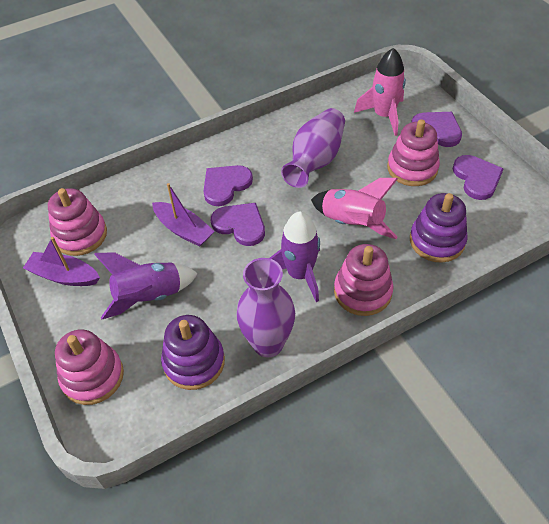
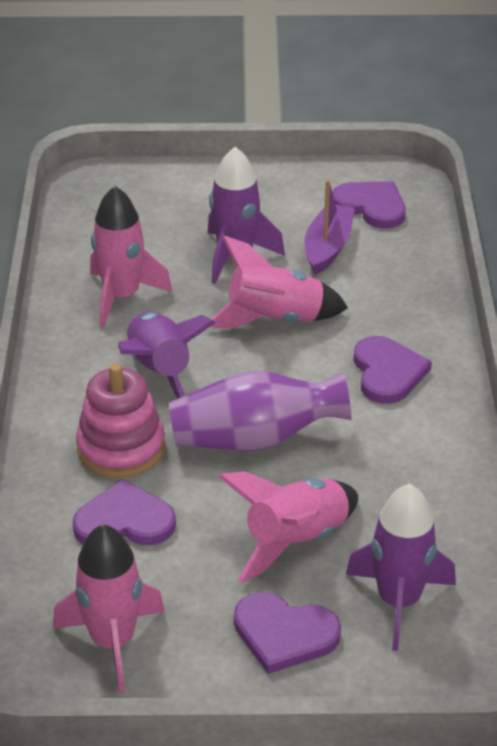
pink rocket: [311,178,398,239] [354,48,406,136] = 2 -> [53,524,165,694] [90,186,173,328] [210,235,348,329] [218,471,358,583] = 4
pink stacking toy: [48,188,107,256] [55,329,124,405] [334,244,393,316] [387,119,440,186] = 4 -> [76,363,165,478] = 1
purple boat: [23,237,100,286] [152,183,215,247] = 2 -> [304,180,355,275] = 1
purple rocket: [94,252,198,319] [269,211,320,302] = 2 -> [118,311,215,399] [208,147,285,284] [346,484,456,651] = 3
purple stacking toy: [161,315,225,390] [410,193,467,263] = 2 -> none = 0
purple vase: [236,258,295,358] [281,108,345,188] = 2 -> [169,371,351,451] = 1

